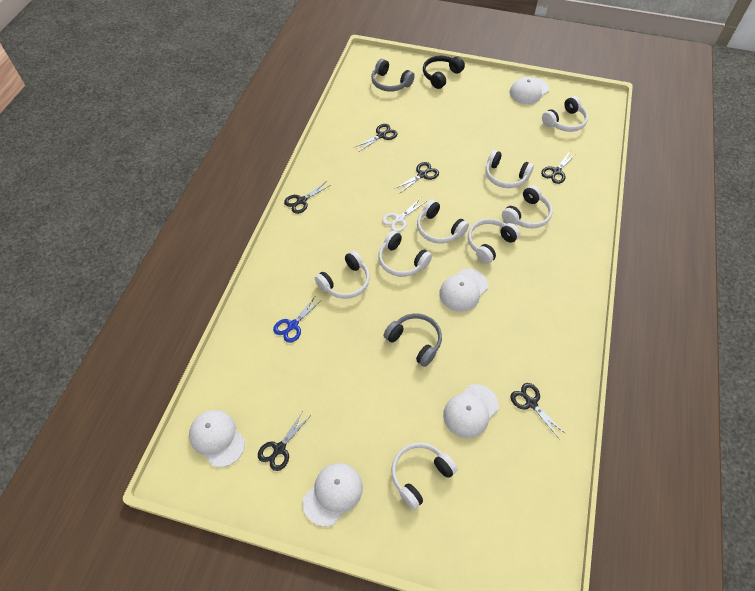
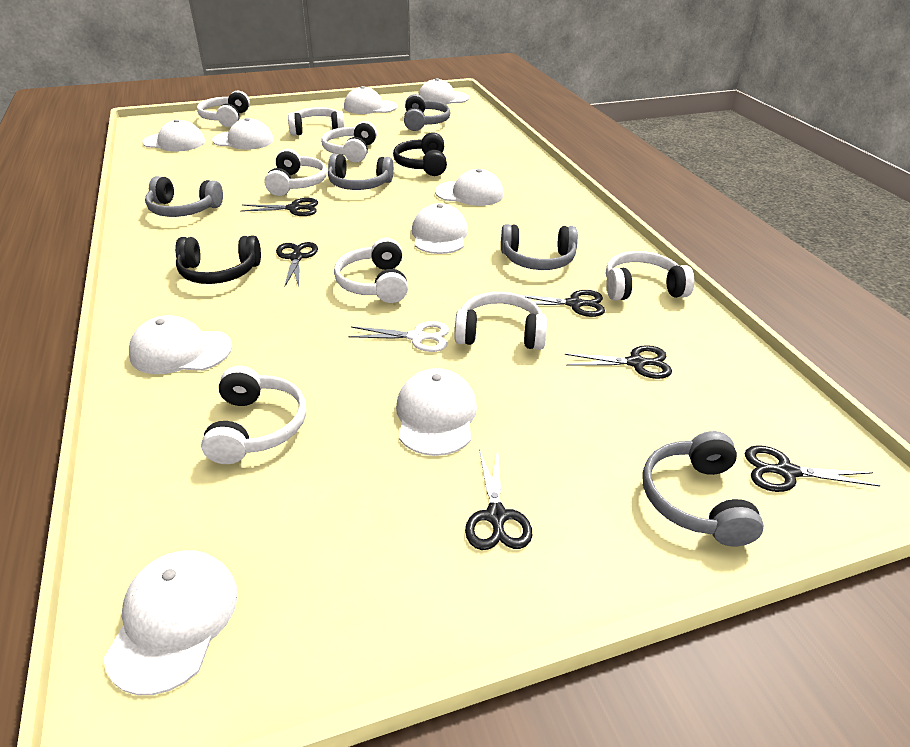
black headphones: [423,56,465,89] = 1 -> [175,235,261,284] [393,132,447,176] = 2
blue scissors: [273,297,322,343] = 1 -> none = 0
grey headphones: [371,59,415,92] [383,313,442,367] = 2 -> [145,176,223,217] [328,154,394,190] [404,94,450,131] [501,224,578,270] [642,431,764,547] = 5
white cap: [189,410,245,467] [303,463,363,526] [439,268,488,312] [443,384,499,438] [509,77,549,104] = 5 -> [104,550,238,695] [129,315,232,374] [142,119,205,152] [212,118,274,150] [344,86,398,114] [396,368,477,456] [412,203,468,254] [418,78,469,104] [435,169,504,206] = 9

